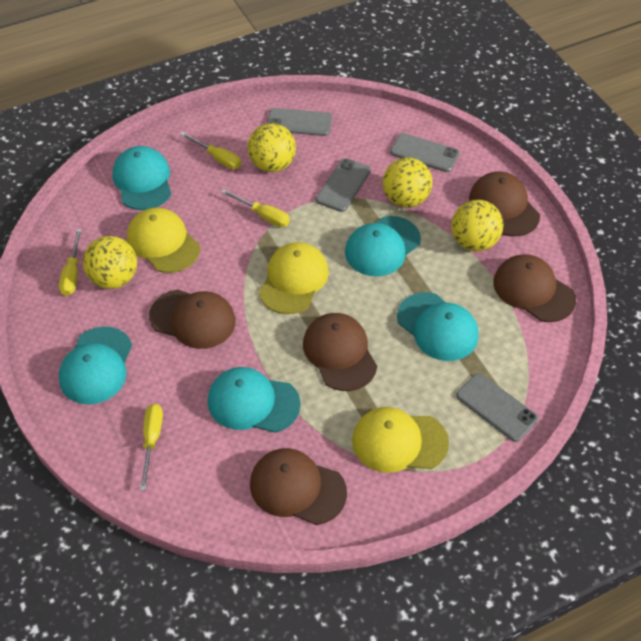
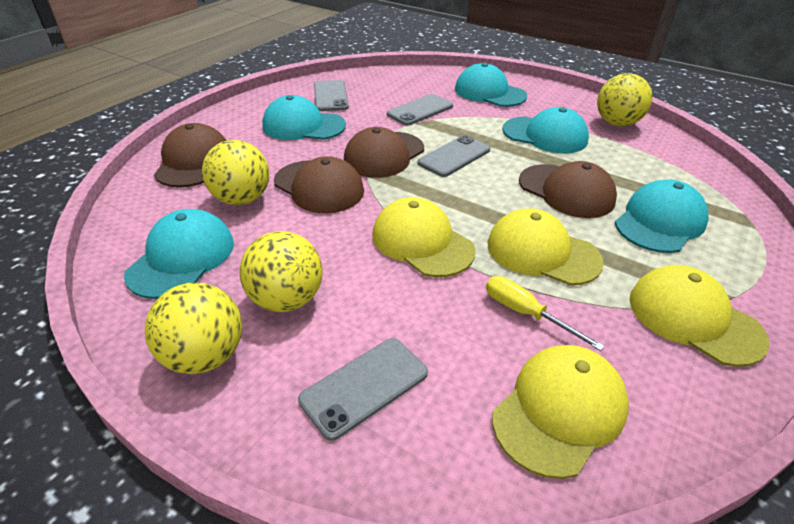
brown cap: [149,290,236,349] [250,448,347,525] [303,313,377,391] [469,171,540,236] [493,254,576,322] = 5 -> [154,123,227,187] [274,156,364,213] [344,127,424,178] [519,161,617,218] = 4
yellow cap: [127,207,200,273] [259,242,329,314] [352,407,449,473] = 3 -> [372,197,476,277] [488,208,604,286] [492,345,629,479] [629,265,770,367] = 4
yellow screwdriver: [59,229,82,296] [140,404,163,490] [180,132,242,169] [221,189,290,227] = 4 -> [486,276,605,351] = 1

